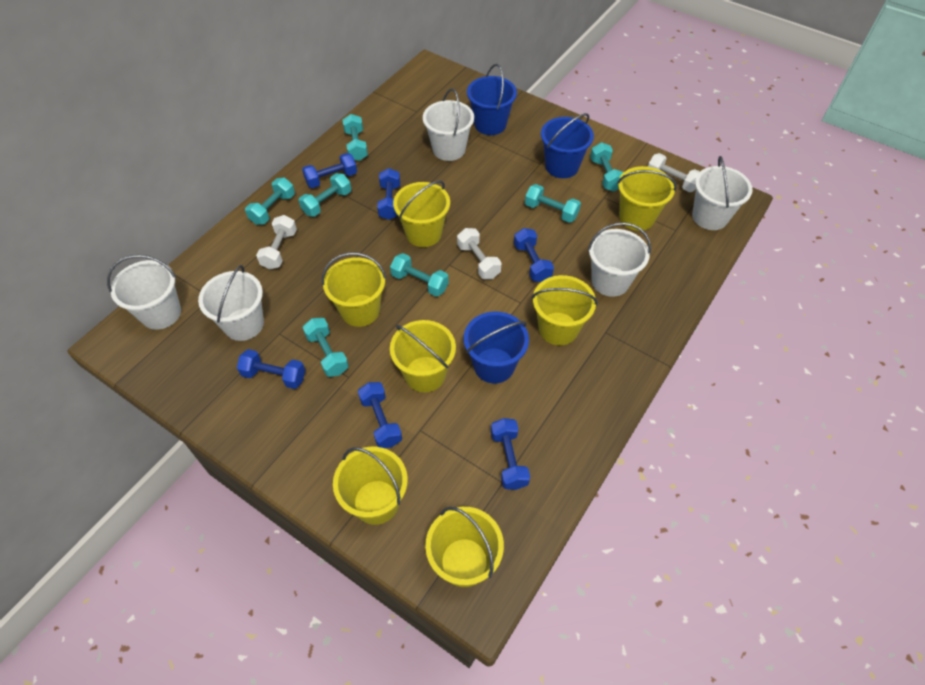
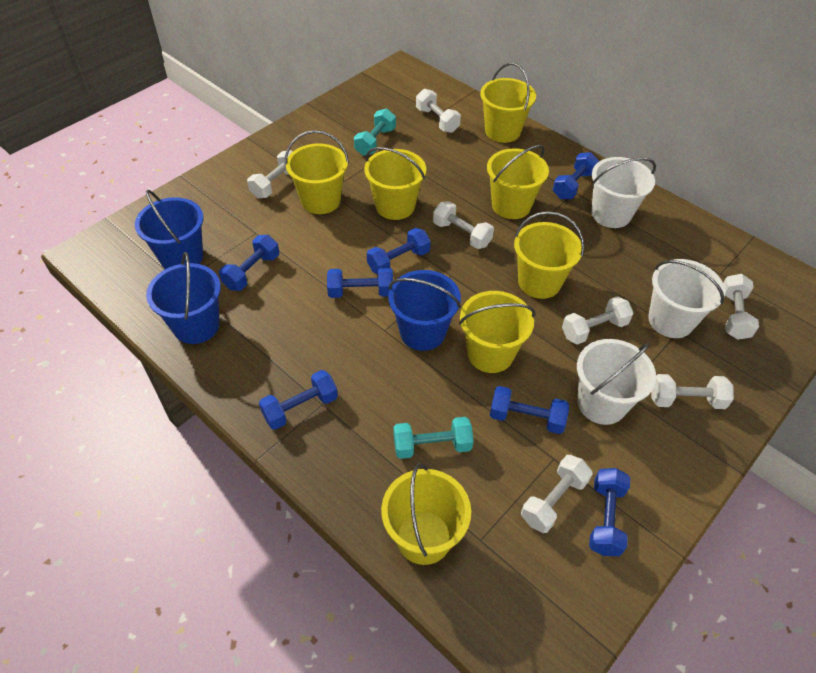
blue dumbbell: [237,349,305,389] [302,153,357,188] [358,382,402,448] [377,168,400,220] [491,418,530,490] [514,228,554,282] = 6 -> [219,235,279,291] [259,370,338,430] [327,267,393,298] [367,228,431,274] [490,386,569,434] [553,152,599,199] [589,468,630,556] = 7
turquoise dumbbell: [245,178,295,225] [299,173,351,217] [303,318,349,377] [342,114,368,161] [390,253,449,297] [525,184,581,223] [590,142,624,191] = 7 -> [354,108,396,156] [394,417,474,459] = 2
white bucket: [107,255,181,330] [198,265,264,341] [423,88,474,161] [588,222,651,297] [692,156,753,230] = 5 -> [577,339,656,425] [591,157,656,228] [648,259,725,338] = 3
white dumbbell: [256,215,297,269] [457,228,502,279] [648,153,700,192] = 3 -> [247,150,293,198] [416,89,461,133] [433,201,494,249] [521,455,593,533] [562,296,633,345] [651,374,734,409] [723,274,759,340] = 7

